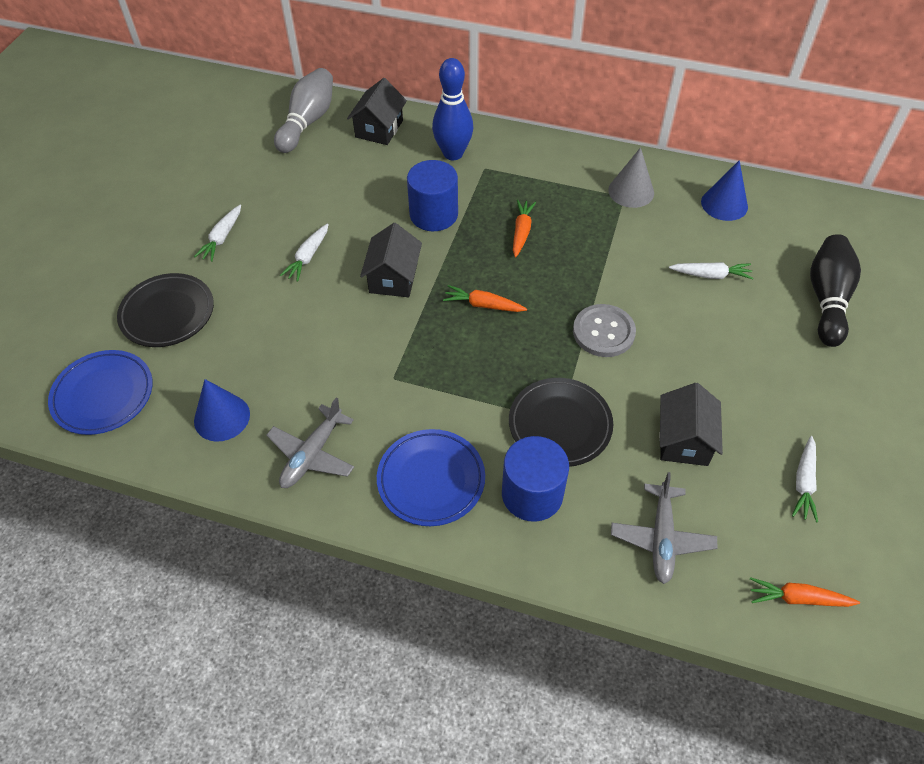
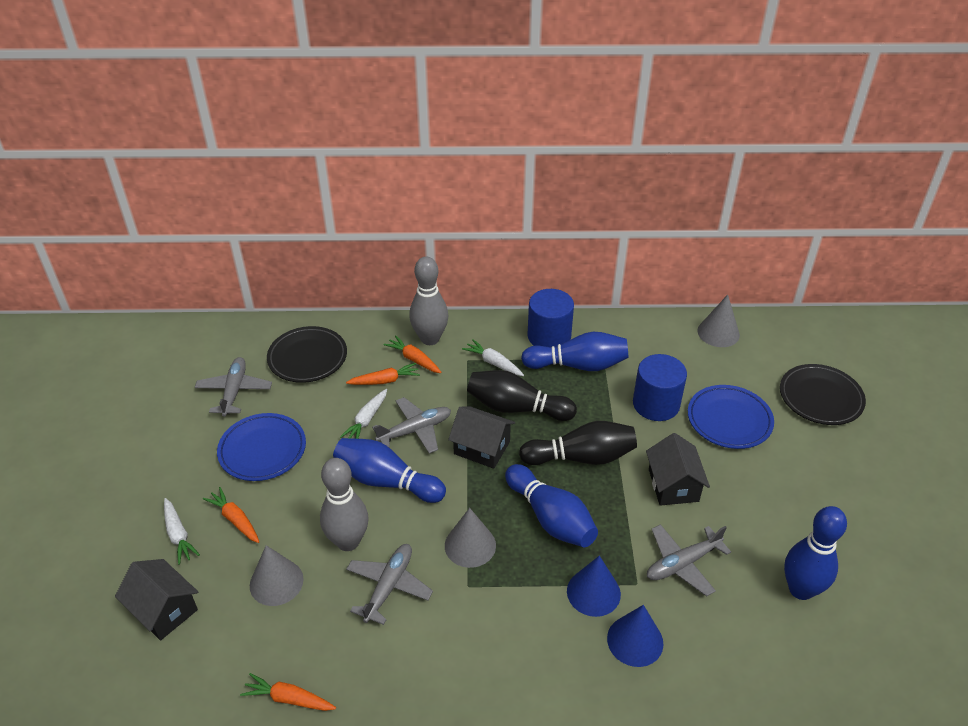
black bowling pin: [810,234,861,347] = 1 -> [467,370,577,421] [519,421,637,465] = 2
blue bowling pin: [432,58,473,160] = 1 -> [333,438,446,503] [505,464,598,547] [521,332,628,371] [784,506,847,600] = 4
grey bowling pin: [274,68,333,153] = 1 -> [320,458,369,551] [409,256,449,345] = 2
grey button: [573,304,636,357] = 1 -> none = 0
grey cone: [608,147,654,208] = 1 -> [250,545,304,606] [445,508,496,568] [697,294,740,347] = 3
grey plane: [267,397,354,488] [611,472,717,584] = 2 -> [195,357,272,417] [346,544,433,625] [372,397,451,454] [647,524,731,596] = 4
orange carrot: [443,285,527,312] [513,200,536,257] [750,577,860,607] = 3 -> [203,487,259,543] [240,673,336,711] [346,363,420,385] [384,335,442,373] = 4
white carrot: [194,205,241,262] [280,223,329,282] [669,262,753,279] [792,436,818,522] = 4 -> [164,498,200,565] [340,389,387,439] [462,339,524,376] = 3

